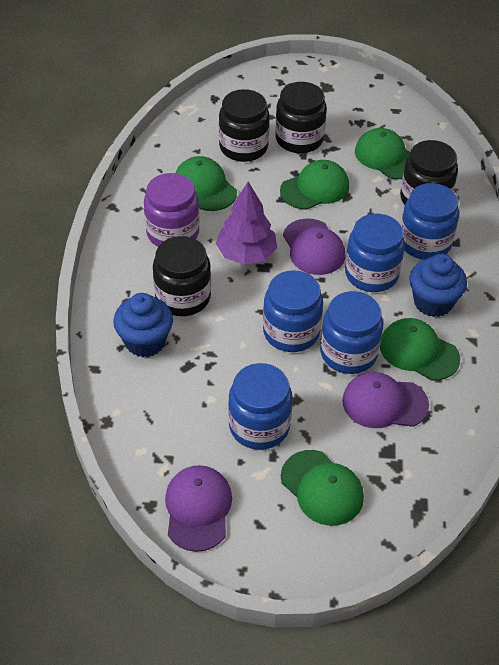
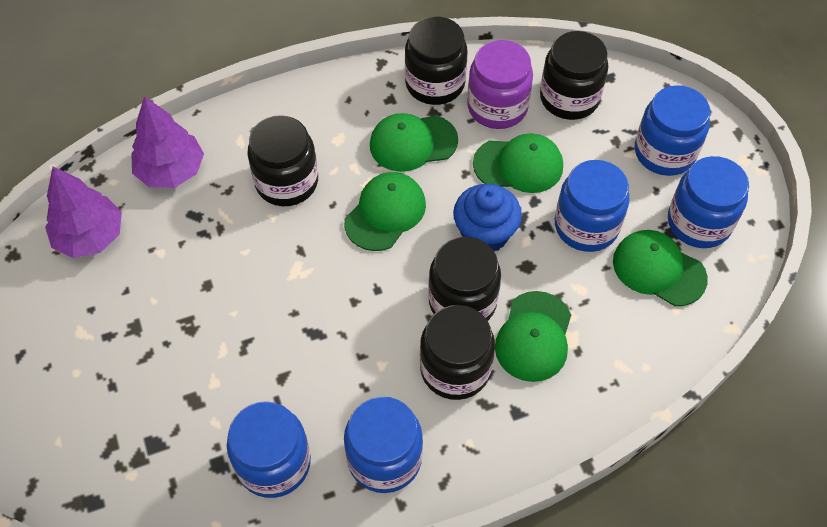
black jar: [153,236,211,316] [219,89,270,162] [275,82,327,153] [400,140,458,205] = 4 -> [247,115,318,206] [405,17,467,105] [420,305,495,400] [428,237,501,321] [540,31,608,120] = 5
blue cupcake: [113,293,173,357] [409,254,467,317] = 2 -> [453,184,522,252] = 1
purple cap: [165,465,232,552] [283,219,345,275] [342,372,429,428] = 3 -> none = 0
purple tree: [216,182,277,265] = 1 -> [45,166,122,258] [131,96,204,188] = 2

